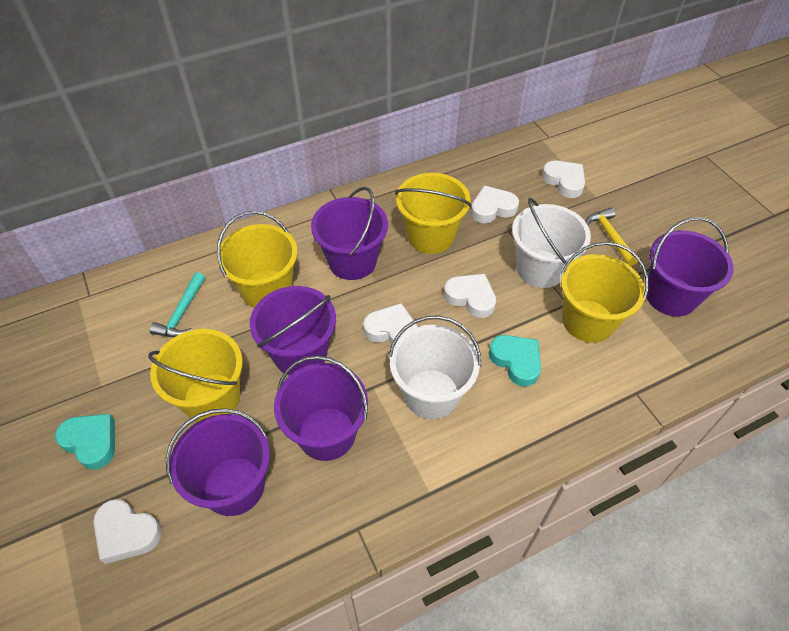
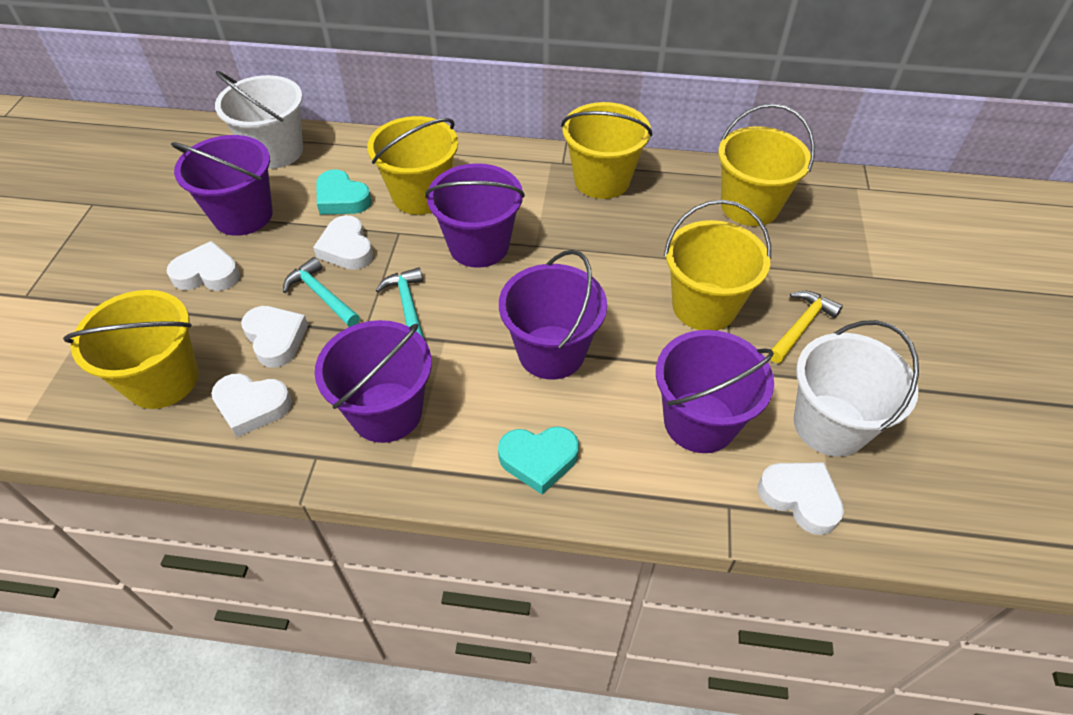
turquoise hammer: [150,272,205,337] = 1 -> [283,257,360,327] [375,267,425,340] = 2
yellow bucket: [148,329,243,422] [217,211,298,308] [395,173,471,254] [561,242,649,343] = 4 -> [63,290,198,409] [367,116,458,215] [561,102,652,199] [664,200,771,330] [718,104,815,226] = 5

